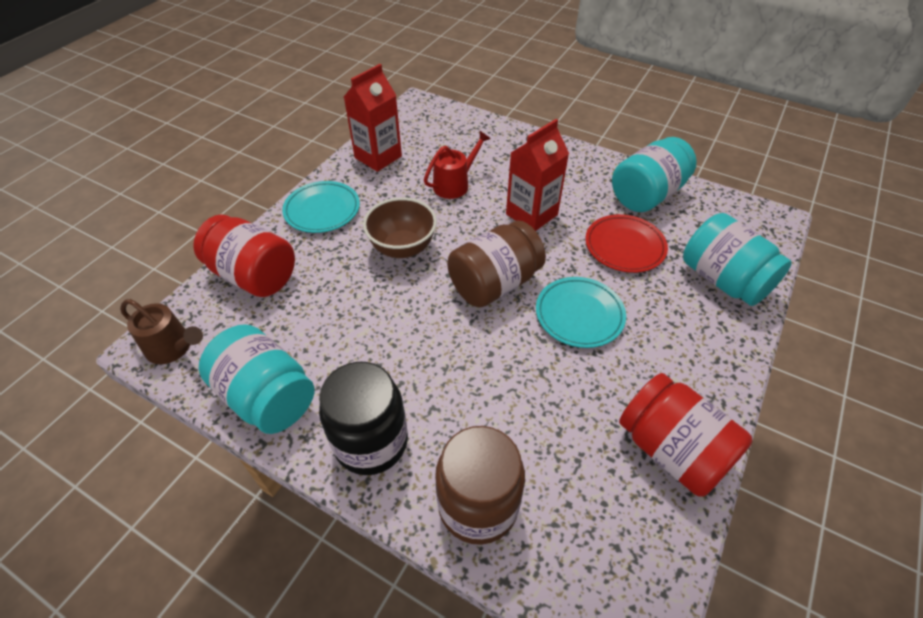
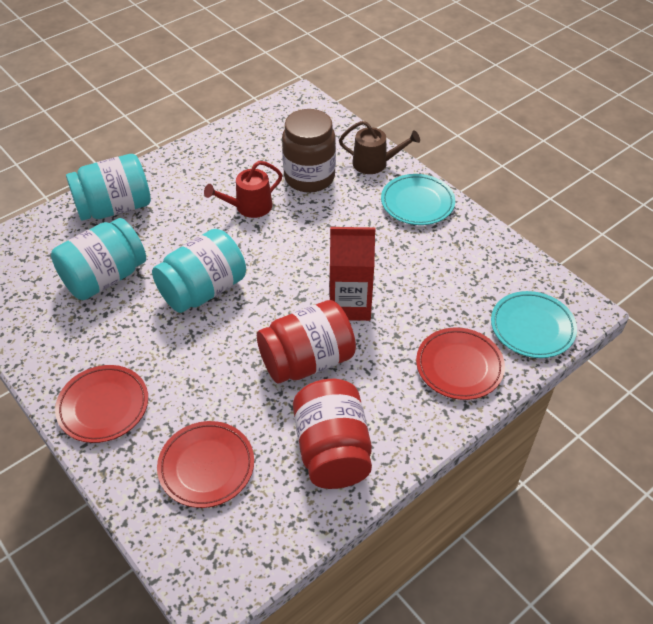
black jar: [319,362,408,475] = 1 -> none = 0
brown bowl: [363,197,437,258] = 1 -> none = 0
brown jar: [435,426,525,545] [447,221,546,308] = 2 -> [282,109,336,193] = 1
red carton: [344,64,402,172] [506,119,569,231] = 2 -> [329,227,376,321] = 1
red plate: [585,214,668,273] = 1 -> [55,365,148,443] [157,421,254,508] [416,328,505,400] = 3

